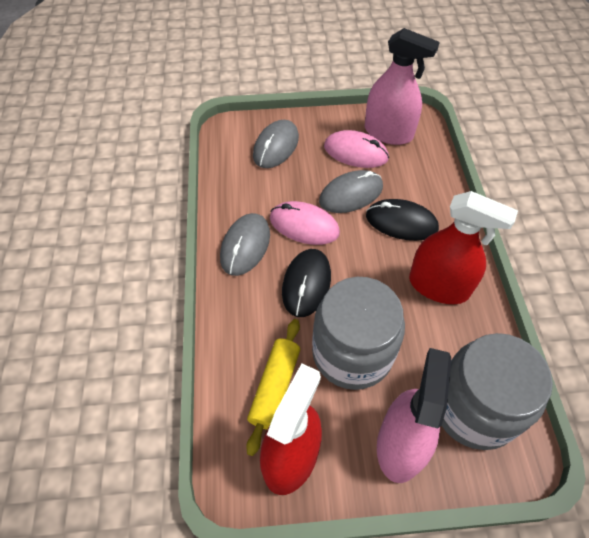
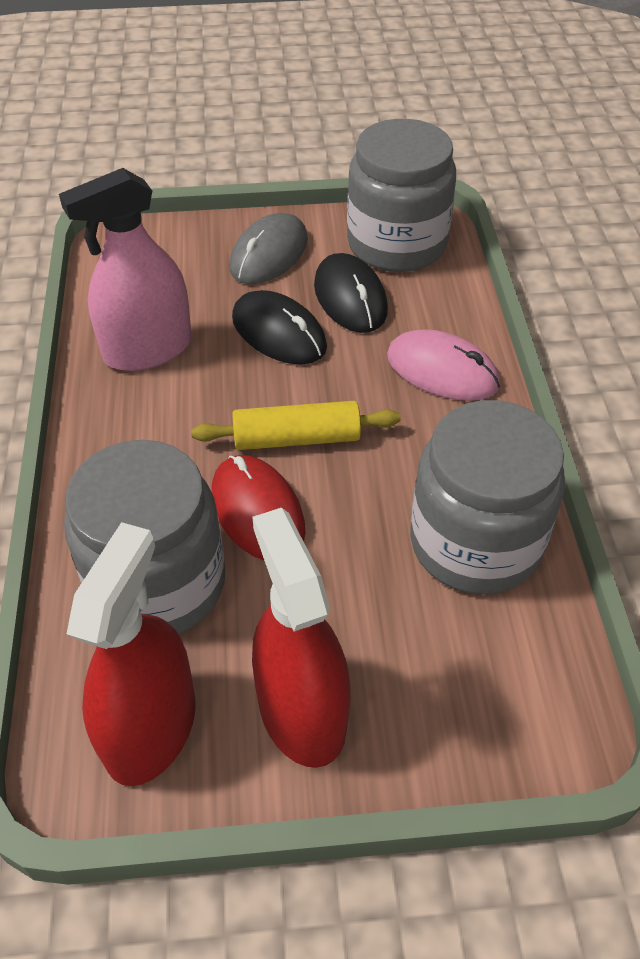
grey jar: [312,277,405,390] [442,333,553,450] = 2 -> [64,440,225,634] [347,119,456,272] [410,400,565,594] = 3
grey mouse: [220,213,270,276] [253,120,299,168] [319,170,383,213] = 3 -> [229,213,308,284] = 1
pink mouse: [270,201,340,245] [324,130,389,168] = 2 -> [387,329,500,401] = 1
pink spray bottle: [365,28,440,145] [377,348,451,483] = 2 -> [59,168,192,371] = 1
red mouse: none = 0 -> [212,455,306,560] = 1

